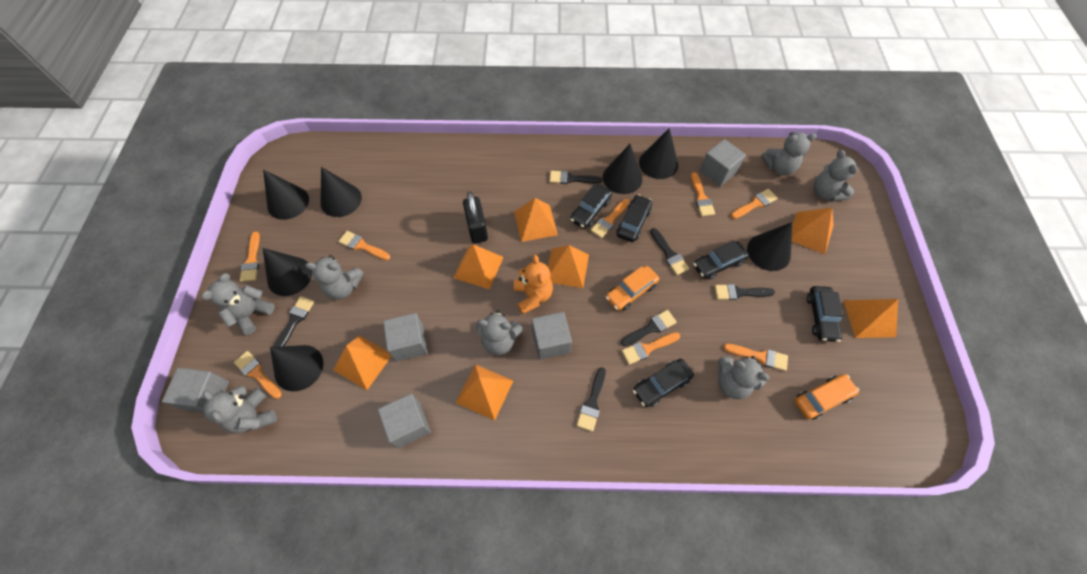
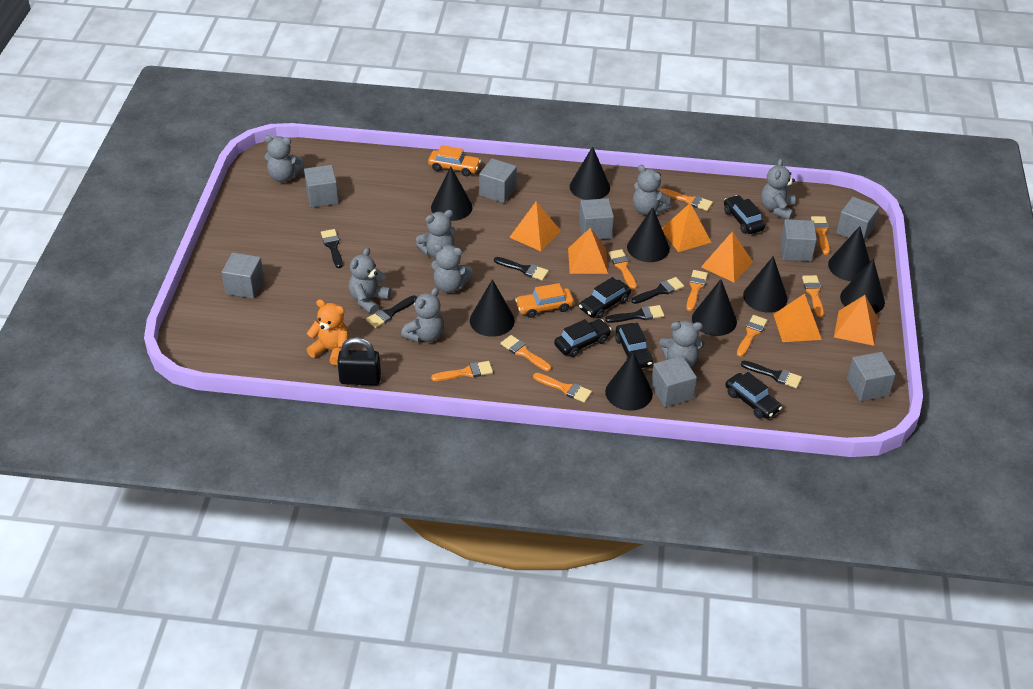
black cone: [263,169,309,220] [263,248,312,296] [270,345,323,391] [320,167,362,217] [603,144,642,194] [639,128,678,179] [747,222,792,271] = 7 -> [431,167,473,221] [470,279,515,337] [570,146,610,200] [605,352,653,411] [627,207,670,262] [692,279,737,336] [743,256,788,313] [828,226,870,281] [840,259,885,313] = 9
grey cube: [162,368,229,413] [378,394,431,448] [383,313,428,362] [532,312,572,360] [699,139,746,187] = 5 -> [222,252,264,299] [304,165,339,208] [479,158,517,203] [579,198,614,239] [651,356,697,407] [781,219,817,261] [836,197,879,241] [847,352,896,401] = 8
grey teddy bear: [201,273,275,335] [203,386,277,433] [305,255,364,300] [476,310,523,355] [718,356,770,399] [761,132,817,175] [813,150,858,201] = 7 -> [264,135,304,182] [349,248,391,314] [401,288,444,343] [416,210,456,259] [431,244,473,293] [633,165,671,215] [659,320,705,367] [761,159,795,219] = 8
orange brush: [234,351,282,399] [240,232,260,282] [338,231,390,260] [590,199,630,238] [622,332,680,365] [691,172,715,216] [723,344,788,371] [731,189,778,219] = 8 -> [431,361,493,381] [501,335,551,371] [533,373,592,403] [609,249,637,290] [660,188,713,211] [686,270,708,311] [737,315,768,357] [802,275,824,317] [811,216,830,255] = 9
orange pyramid: [333,335,392,390] [453,244,504,289] [456,364,513,421] [514,198,558,242] [548,245,589,288] [792,208,834,254] [844,299,898,338] = 7 -> [509,201,561,251] [568,228,608,274] [662,203,712,252] [701,231,753,283] [773,294,822,342] [834,295,878,346] = 6

